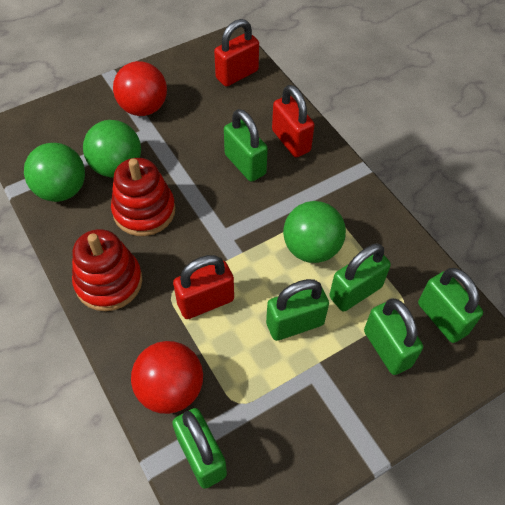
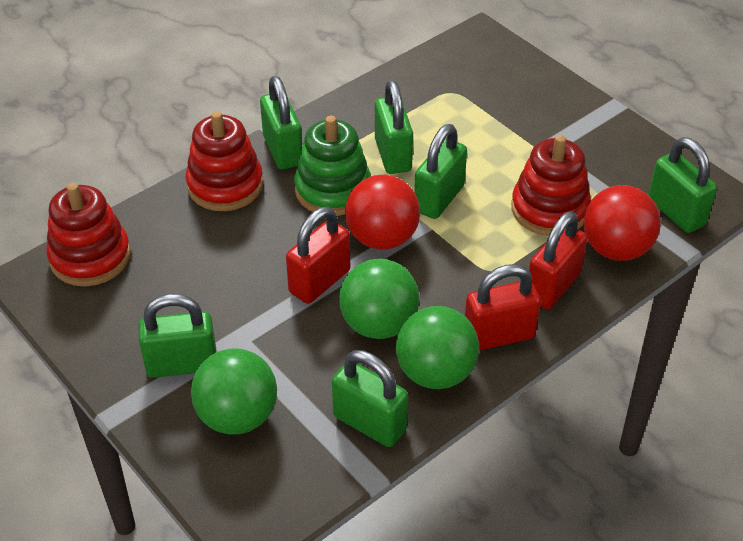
green stacking toy: none = 0 -> [294,116,371,216] = 1
red stacking toy: [72,229,142,311] [111,158,176,236] = 2 -> [46,183,131,286] [185,111,263,211] [511,135,591,236] = 3

